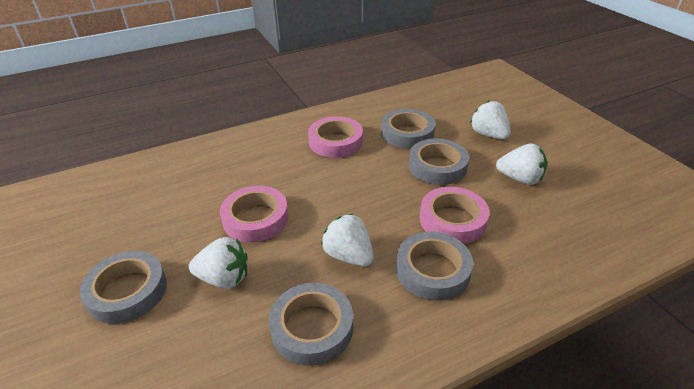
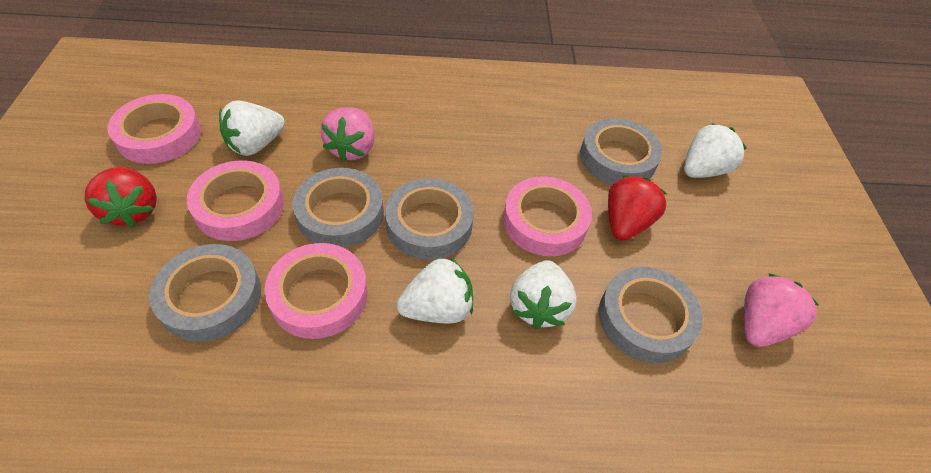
pink strawberry: none = 0 -> [320,107,375,162] [744,273,819,347] = 2
pink tape: [220,186,288,242] [308,116,363,158] [420,187,489,244] = 3 -> [108,94,201,164] [187,161,284,241] [264,243,368,339] [503,176,592,256] = 4
red strawberry: none = 0 -> [84,167,157,227] [608,175,667,241] = 2

